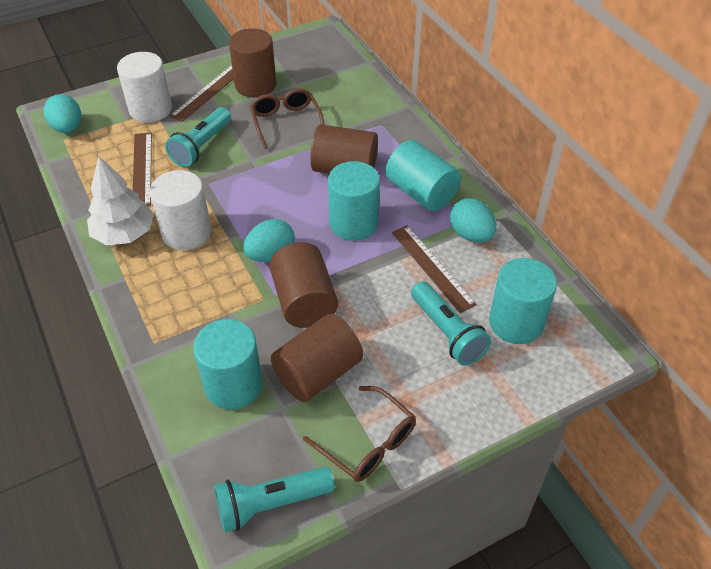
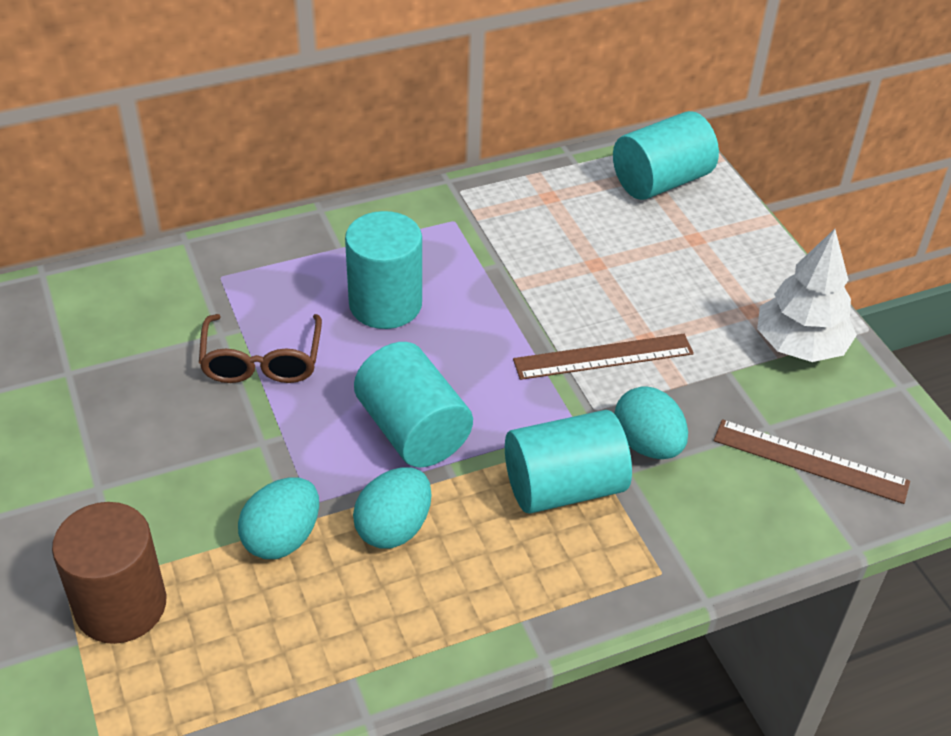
brown cylinder: [229,28,276,97] [270,242,338,328] [271,314,363,402] [310,125,378,174] = 4 -> [52,502,166,644] = 1
brown glasses: [250,88,324,149] [303,386,416,482] = 2 -> [199,314,322,383] = 1
brown ruler: [133,132,152,206] [170,65,234,122] [392,225,477,313] = 3 -> [513,334,694,380] [714,419,910,504] = 2
turquoise flashlight: [165,107,231,167] [214,467,335,533] [411,281,491,365] = 3 -> none = 0
white cylinder: [117,52,172,123] [150,170,212,250] = 2 -> none = 0

